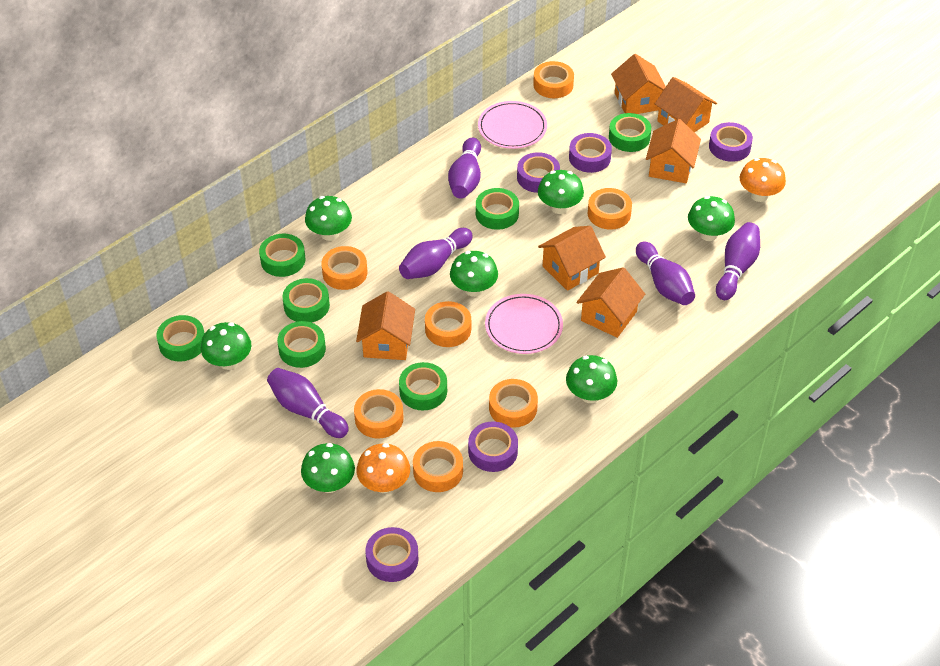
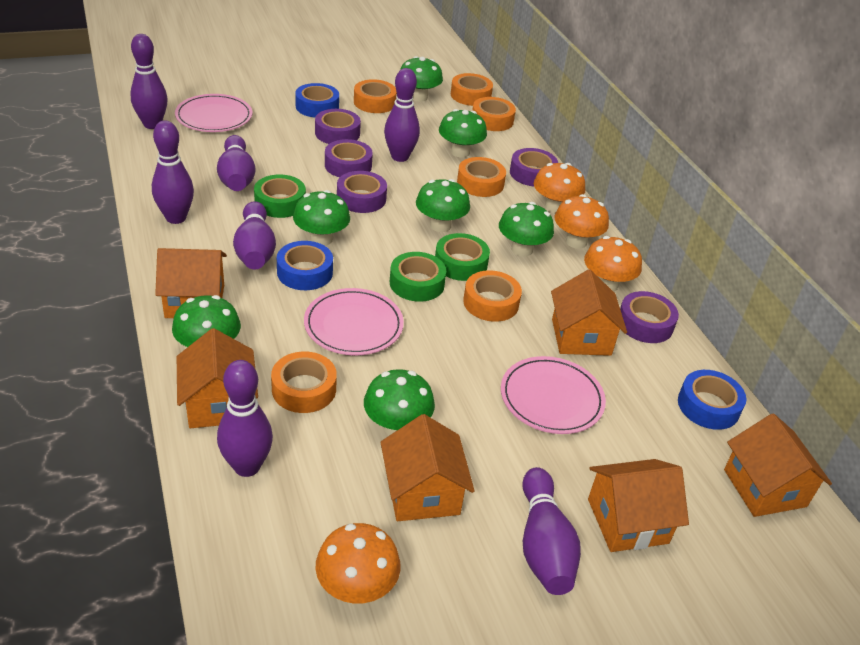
blue tape: none = 0 -> [277,241,333,290] [295,83,339,118] [678,370,746,430] = 3
green tape: [156,315,205,362] [259,234,305,277] [277,321,326,368] [282,278,330,323] [399,362,447,410] [476,188,519,230] [609,113,651,152] = 7 -> [254,175,306,218] [390,252,446,302] [435,233,490,281] = 3
orange mushroom: [357,443,410,493] [739,158,786,202] = 2 -> [316,523,401,603] [534,163,585,213] [554,194,609,249] [584,236,642,292] = 4
orange tape: [321,246,367,290] [354,389,404,439] [413,441,463,492] [425,301,471,347] [489,379,538,428] [533,61,574,98] [588,188,632,230] = 7 -> [271,351,337,413] [354,79,397,113] [451,73,493,106] [457,157,506,197] [463,270,522,322] [472,97,516,131] = 6
pink plate: [478,101,547,149] [485,294,563,354] = 2 -> [175,94,252,132] [304,288,404,355] [501,356,606,434] = 3
purple bowling pin: [267,368,349,438] [399,228,473,279] [448,138,481,198] [636,242,695,305] [716,222,760,300] = 5 -> [130,34,168,129] [152,120,194,224] [217,135,256,191] [217,360,273,477] [233,201,276,270] [384,68,420,162] [522,467,581,595] = 7

